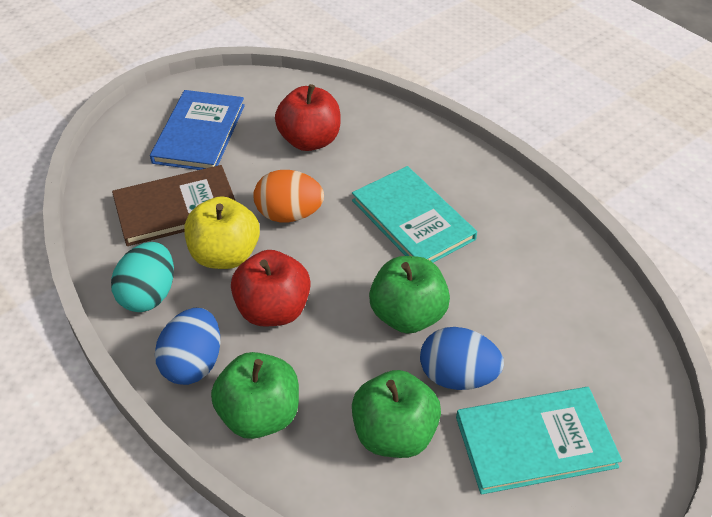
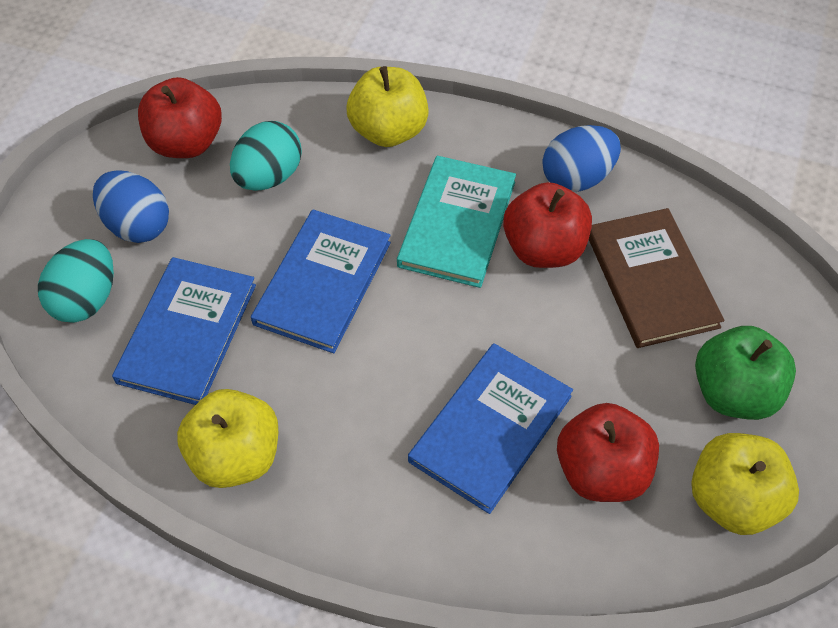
blue book: [150,90,245,170] = 1 -> [112,257,256,405] [251,209,391,353] [408,343,573,514] = 3
green apple: [211,352,299,439] [352,370,441,458] [369,256,450,334] = 3 -> [695,326,796,420] = 1
orange egg: [253,170,324,222] = 1 -> none = 0
red apple: [231,250,311,327] [275,84,341,151] = 2 -> [138,77,222,158] [503,182,592,268] [557,403,659,502] = 3
turquoise book: [352,166,477,263] [456,387,622,494] = 2 -> [397,156,516,288] = 1
turquoise egg: [111,242,174,312] = 1 -> [38,239,114,323] [230,121,302,191] = 2
yellow apple: [184,196,260,269] = 1 -> [177,389,278,488] [347,66,429,147] [691,433,799,535] = 3

